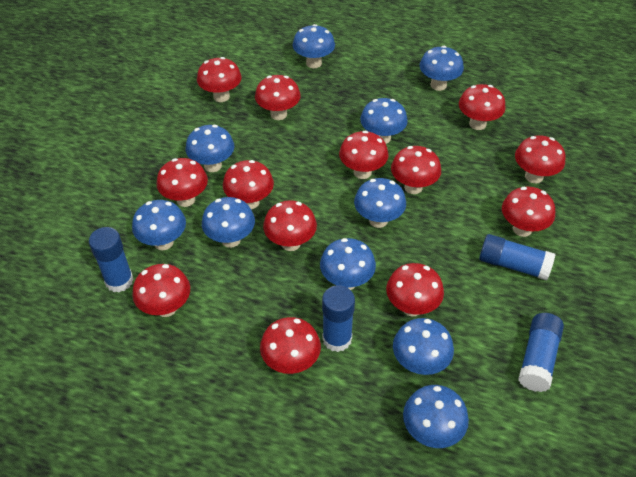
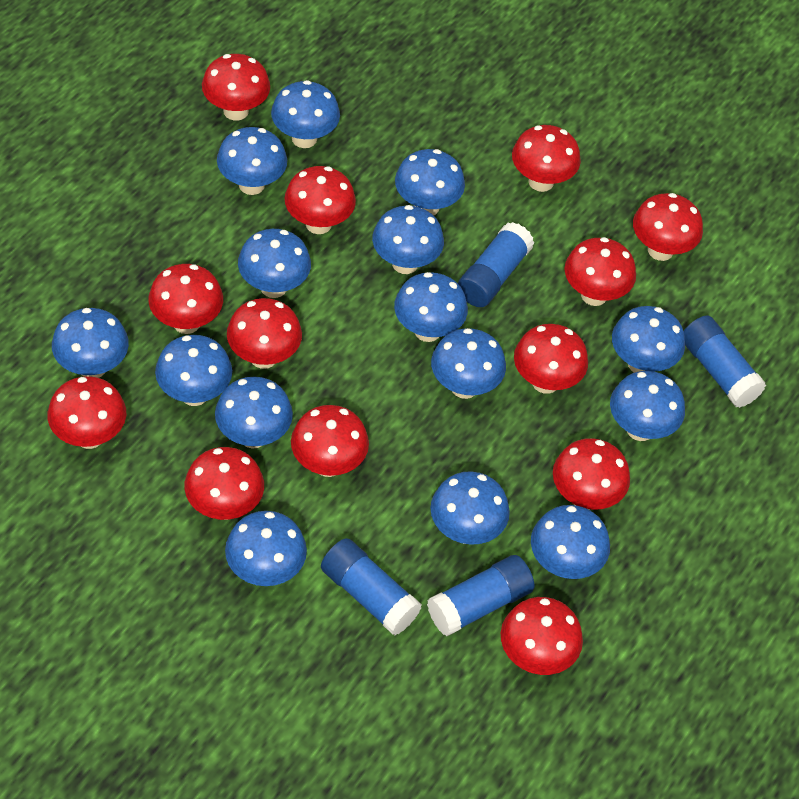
blue mushroom: [132,200,186,250] [186,125,234,172] [202,197,255,248] [293,24,335,68] [320,238,376,290] [354,178,406,228] [360,98,408,144] [393,318,454,375] [403,385,469,448] [420,46,464,91] = 10 -> [52,308,129,378] [155,335,232,406] [215,377,293,449] [217,127,287,195] [225,511,307,586] [238,229,311,298] [271,80,340,148] [372,205,444,274] [394,272,468,342] [395,149,465,215] [430,471,510,545] [431,328,506,399] [531,505,610,579] [610,371,685,441] [612,306,685,373] = 15

